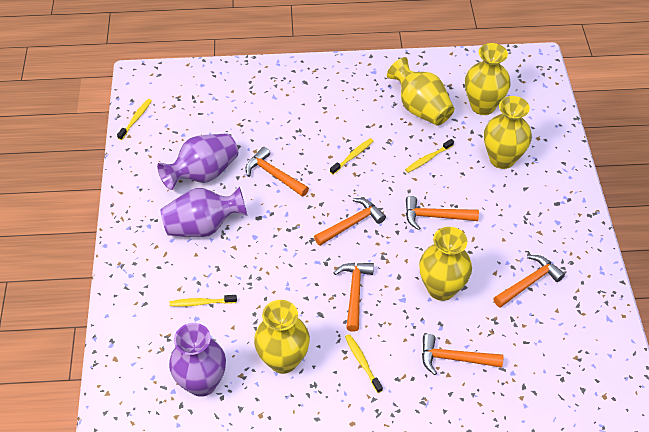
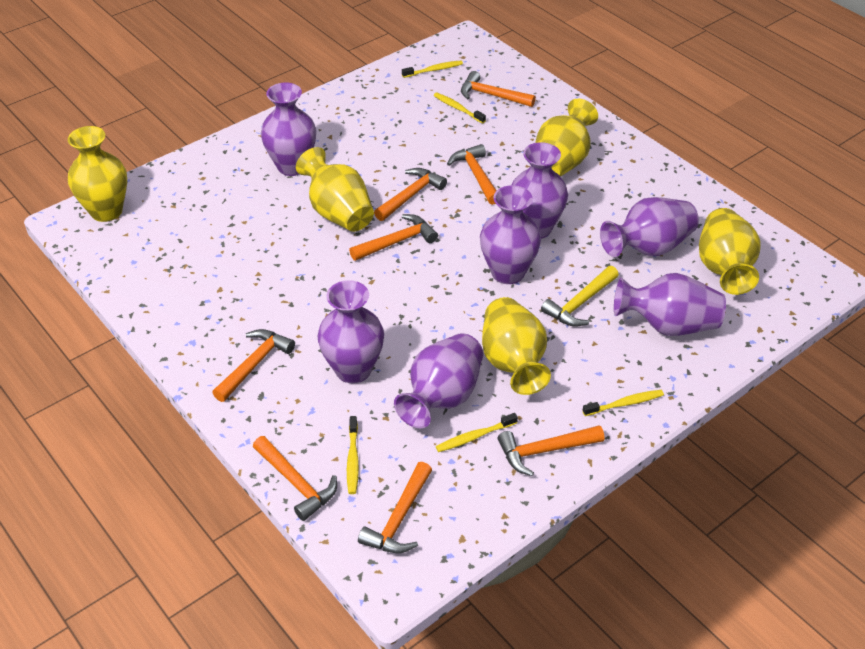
orange hammer: [246,147,309,197] [314,198,386,246] [334,263,374,332] [406,196,479,230] [422,334,503,375] [493,255,565,308] = 6 -> [212,329,295,402] [253,436,337,521] [349,214,438,261] [358,462,432,553] [374,168,447,221] [447,144,497,205] [461,71,536,107] [498,425,604,476] = 8
purple vase: [157,133,238,190] [161,186,247,237] [169,323,226,397] = 3 -> [261,82,316,176] [318,280,384,383] [394,333,483,428] [480,185,541,284] [512,142,568,239] [600,197,699,257] [614,273,726,336] = 7
yellow hammer: none = 0 -> [541,266,619,327] = 1

